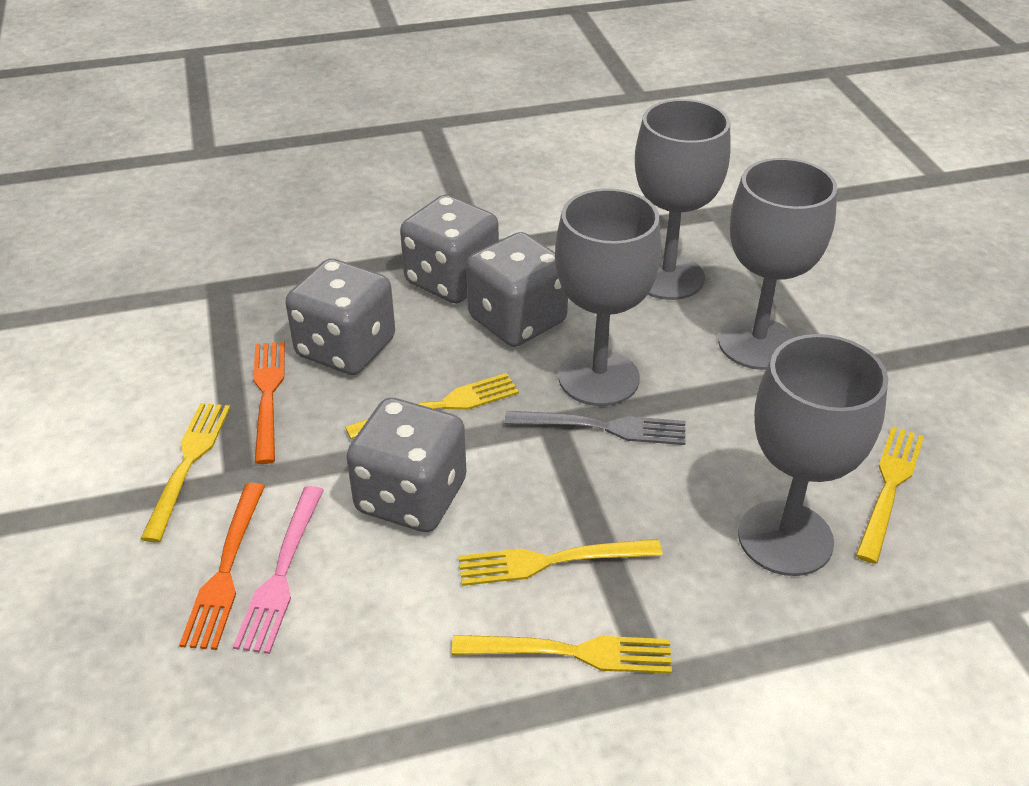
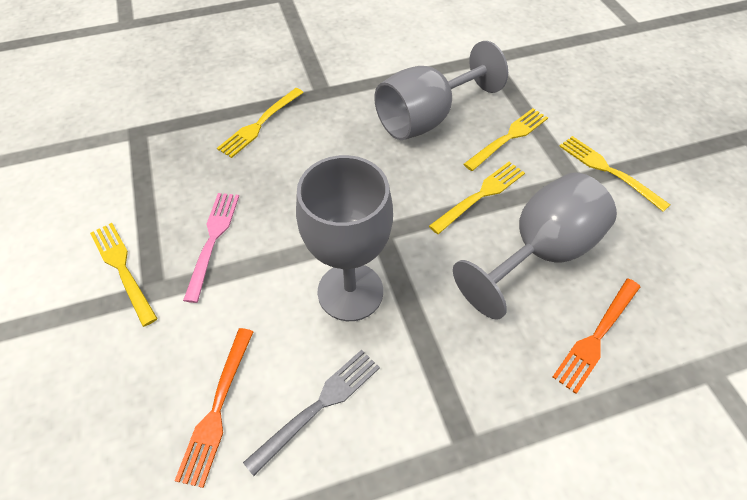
grey dice: [285,259,395,375] [346,397,466,532] [400,195,499,303] [466,232,568,347] = 4 -> none = 0
grey goblet: [555,188,661,406] [635,99,731,300] [718,158,837,370] [738,334,888,576] = 4 -> [296,155,393,321] [374,41,508,140] [453,172,617,320] = 3

